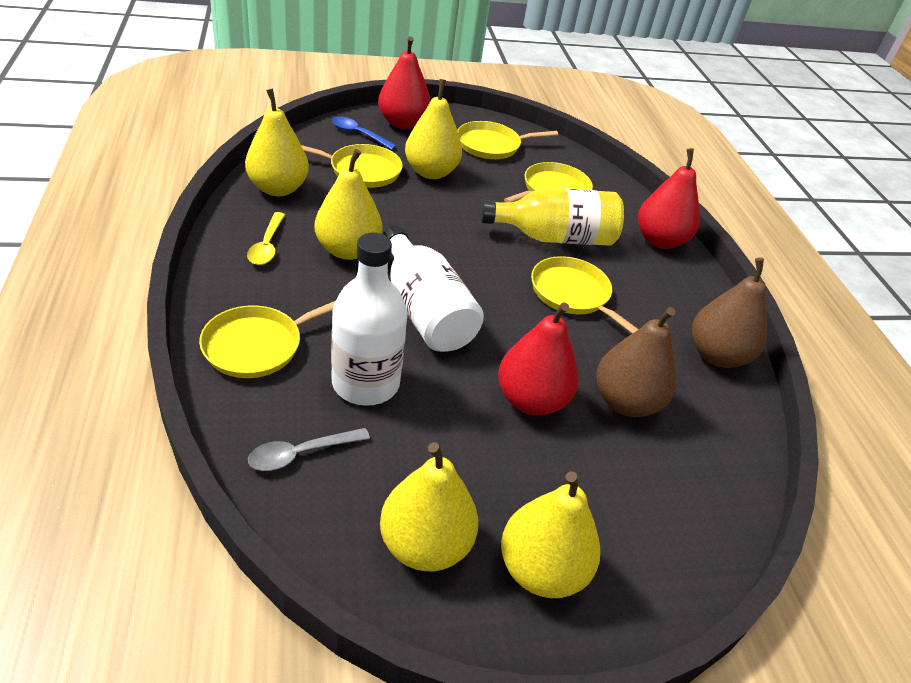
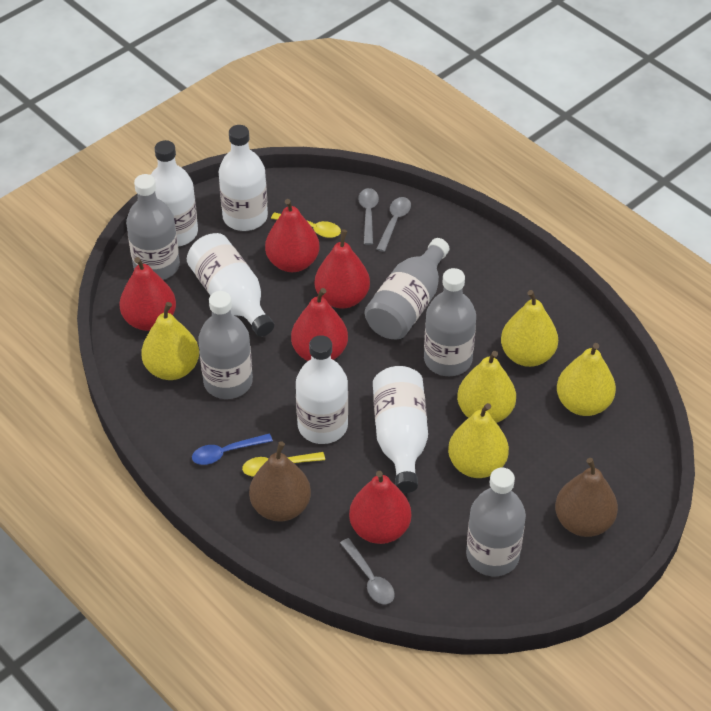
grey bottle: none = 0 -> [126,174,180,280] [198,291,253,399] [365,238,449,340] [424,268,476,376] [466,468,526,576] = 5
grey spoon: [248,428,370,471] = 1 -> [340,538,395,604] [358,188,379,245] [376,197,411,252] = 3
red pear: [378,36,431,129] [498,302,579,415] [638,148,700,249] = 3 -> [120,257,176,331] [265,199,320,272] [291,288,348,361] [315,229,370,309] [349,471,411,544] = 5
white bottle: [331,232,408,406] [383,226,484,352] = 2 -> [151,140,198,247] [187,233,274,337] [219,125,268,231] [296,335,348,444] [373,366,428,493] = 5
yellow bottle: [480,188,624,246] = 1 -> none = 0
yellow pan: [199,301,336,378] [301,144,403,188] [457,121,558,159] [504,162,593,203] [531,256,639,333] = 5 -> none = 0
yellow spoon: [247,212,285,265] = 1 -> [242,452,325,477] [271,212,341,238] = 2

